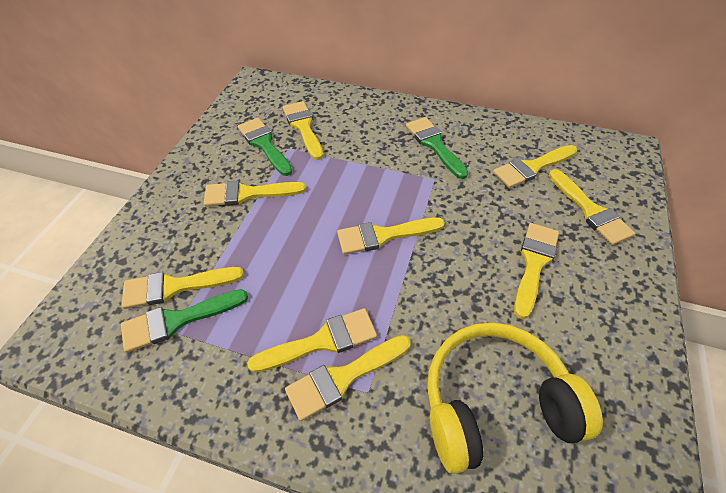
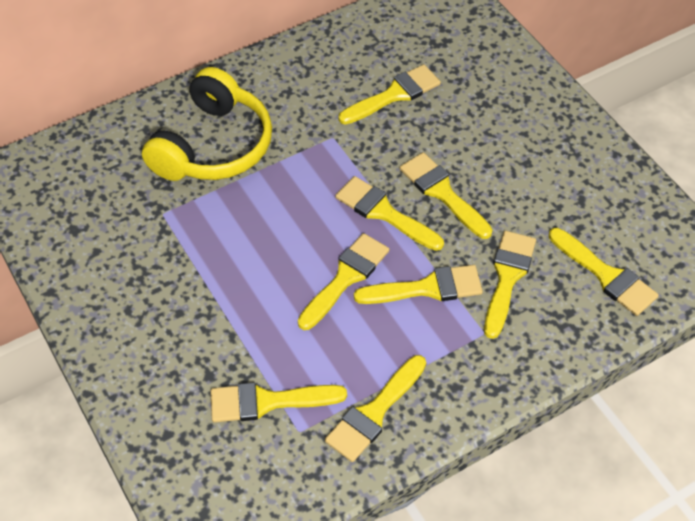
green brush: [121,289,248,353] [238,118,292,176] [406,117,468,179] = 3 -> none = 0

